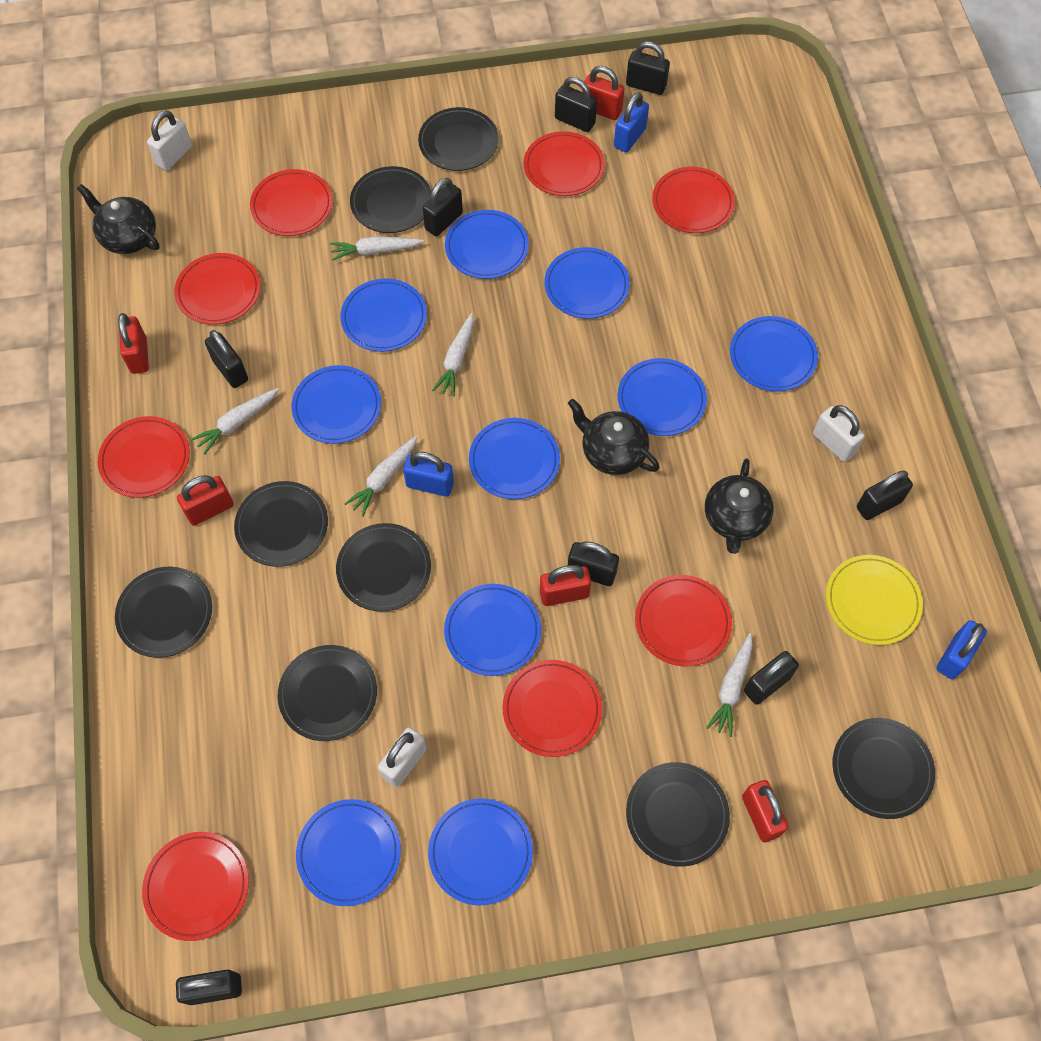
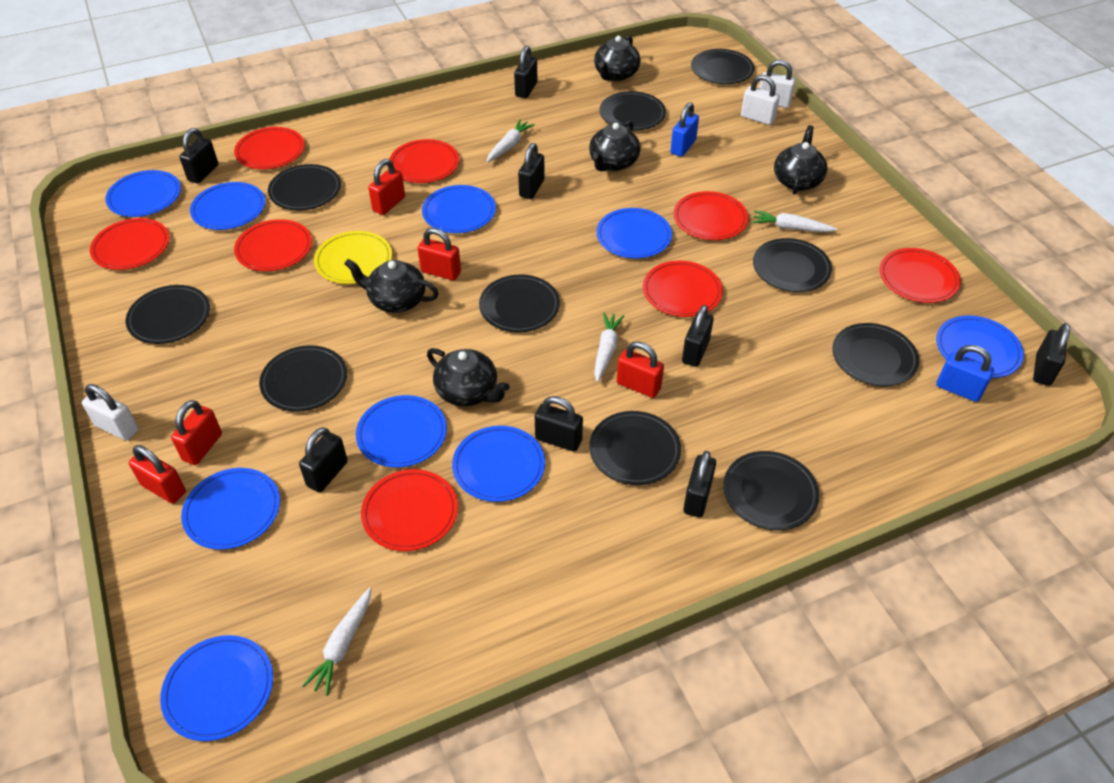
black plate: [115,567,212,658] [234,481,328,567] [278,645,377,741] [336,523,431,612] [350,166,431,233] [418,107,499,171] [626,762,730,867] [832,718,935,819] = 8 -> [126,285,210,344] [259,345,347,412] [268,164,341,210] [479,274,560,333] [589,411,681,485] [599,91,666,131] [691,49,755,84] [723,451,819,530] [753,238,832,292] [832,323,919,386] = 10
black teapot: [77,184,160,254] [568,399,660,475] [705,459,774,554] = 3 -> [344,259,439,313] [427,348,510,407] [589,120,641,171] [594,36,641,81] [774,125,828,194] = 5
blue padlock: [403,452,454,497] [614,92,649,153] [936,620,987,679] = 3 -> [670,102,699,157] [936,345,994,402] = 2
blue plate: [292,365,381,444] [296,799,401,906] [341,278,427,352] [428,798,533,906] [444,584,541,676] [445,210,529,279] [469,418,560,499] [544,247,630,319] [618,358,707,436] [730,316,818,391] = 10 -> [105,170,181,217] [160,635,273,741] [181,468,280,550] [190,182,265,230] [356,395,447,468] [422,185,496,233] [452,426,545,502] [597,208,672,259] [936,316,1024,378] = 9
white carrot: [191,388,279,455] [330,236,424,261] [344,436,417,517] [432,313,474,396] [706,633,753,737] = 5 -> [302,587,371,696] [486,119,535,163] [594,312,624,382] [752,210,837,232] = 4

